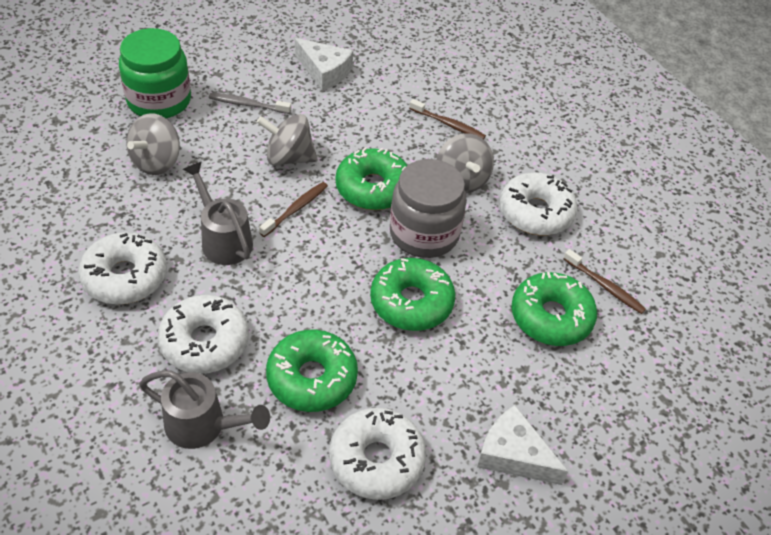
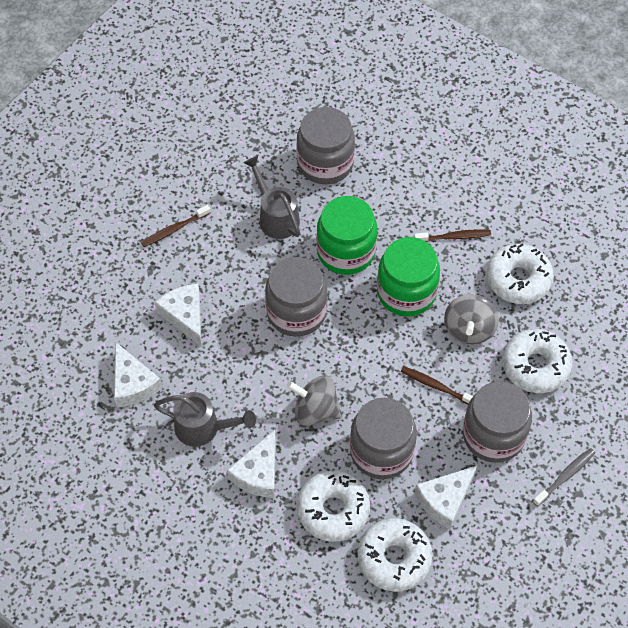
green donut: [266,329,358,412] [336,147,407,210] [370,258,455,331] [511,272,597,346] = 4 -> none = 0
green jar: [119,28,191,118] = 1 -> [316,196,377,275] [377,237,440,316] = 2
grey jar: [390,159,467,258] = 1 -> [265,257,328,337] [296,107,355,184] [350,398,417,479] [463,381,532,463] = 4
grey spinning top: [126,113,180,175] [257,114,317,166] [437,133,494,193] = 3 -> [287,375,342,426] [444,294,499,344] = 2
white cheese: [295,38,353,91] [477,405,569,485] = 2 -> [114,343,162,407] [155,284,202,347] [227,430,276,498] [415,466,477,529] = 4

